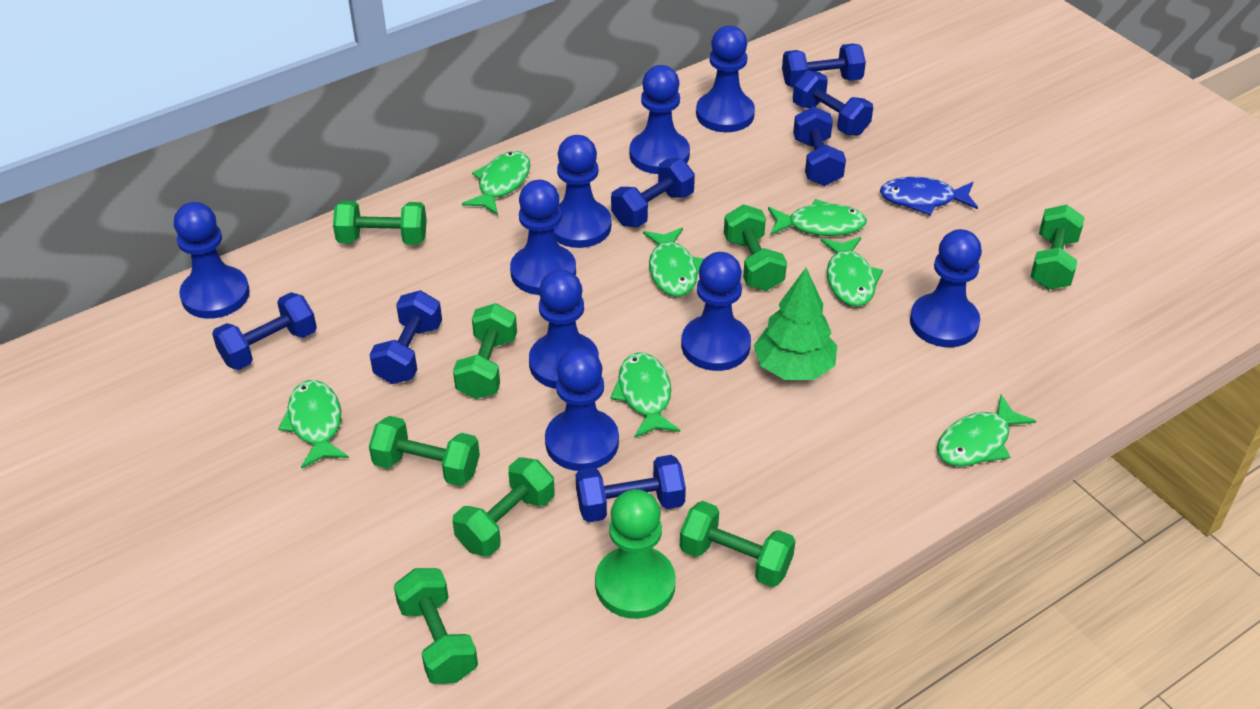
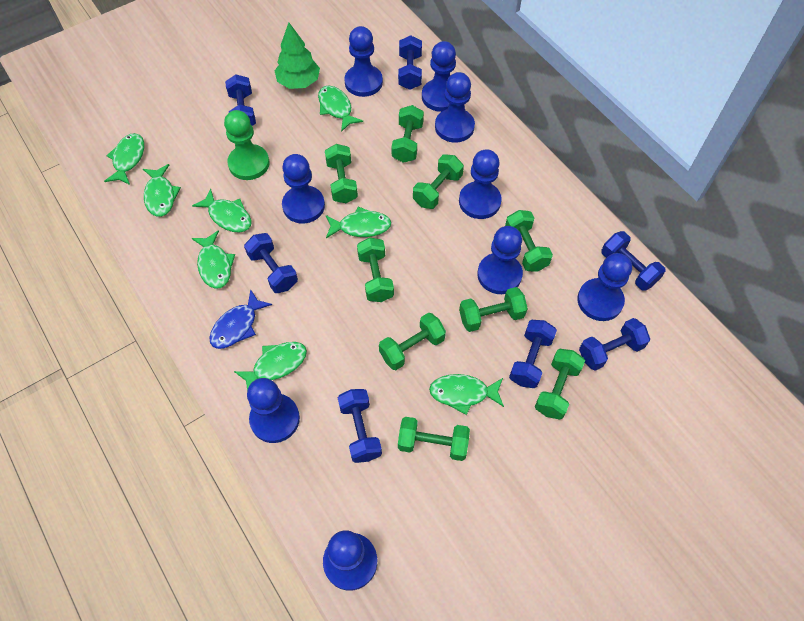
green dumbbell: [333,201,427,245] [369,416,480,486] [394,568,478,684] [453,303,517,399] [453,457,555,556] [680,501,796,587] [724,205,787,291] [1031,205,1084,290] = 8 -> [325,144,358,203] [357,238,394,302] [379,313,446,370] [392,105,424,163] [398,417,470,461] [413,154,464,209] [459,287,528,332] [505,210,553,272] [535,349,585,420] = 9
green fish: [278,380,349,469] [462,151,530,215] [610,352,680,438] [643,227,704,297] [768,199,867,236] [821,237,883,307] [937,395,1036,467] = 7 -> [104,133,144,185] [143,164,181,217] [192,188,251,233] [192,230,235,289] [234,342,307,391] [318,85,363,132] [326,207,391,238] [429,374,504,415] = 8

